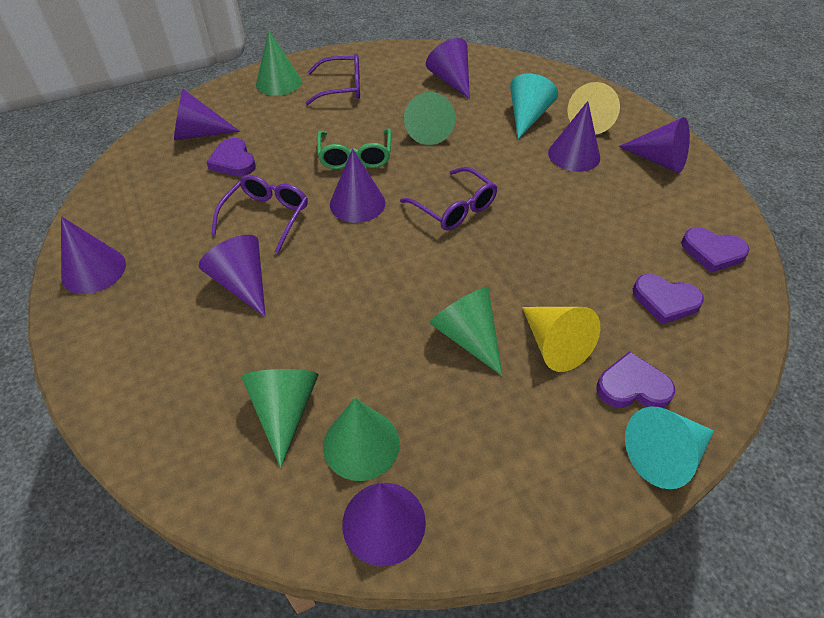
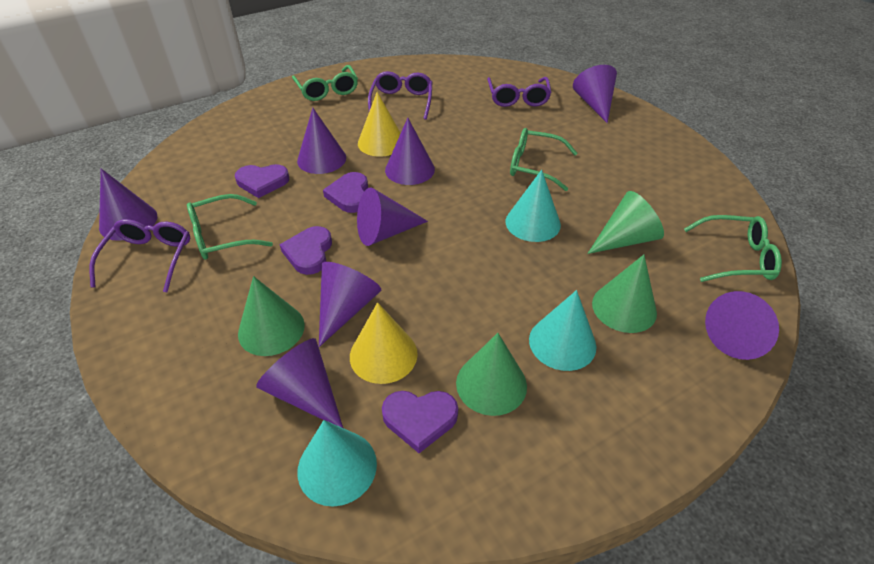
green cone: [241,369,318,468] [256,31,301,96] [323,398,400,481] [404,92,455,145] [429,287,503,376] = 5 -> [238,276,305,356] [456,333,527,416] [587,191,664,254] [592,255,657,333] = 4
green glasses: [317,128,391,169] = 1 -> [187,194,273,260] [292,65,358,101] [510,128,578,191] [684,215,782,282] = 4
turquoise cone: [510,73,558,139] [625,407,714,489] = 2 -> [297,420,377,507] [505,170,561,242] [529,290,597,371] = 3

